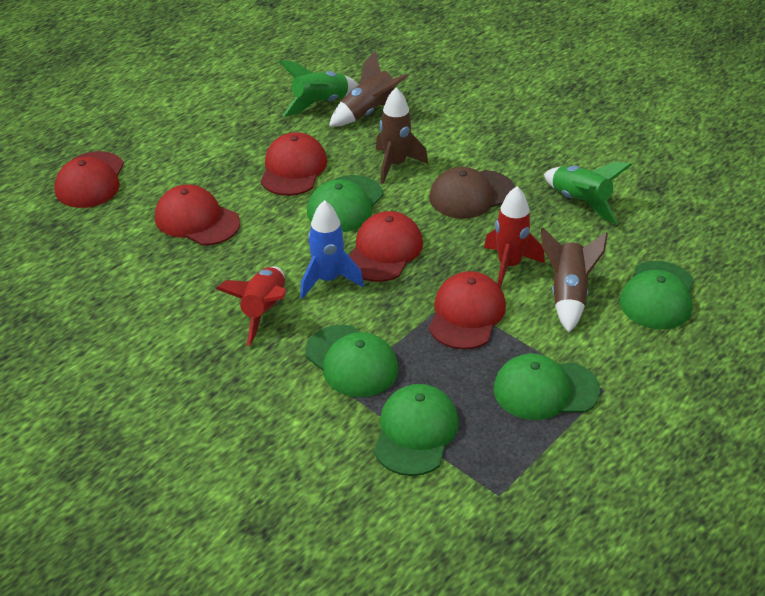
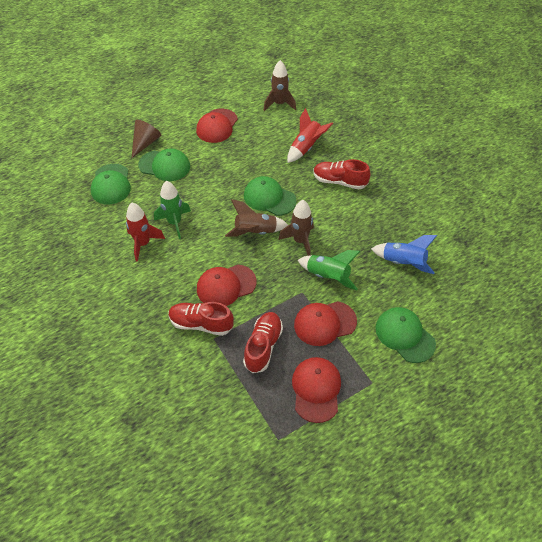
brown cap: [429,167,515,219] = 1 -> none = 0
brown cone: none = 0 -> [132,120,161,158] = 1
green cap: [305,325,398,397] [307,175,383,232] [374,384,459,476] [494,353,600,420] [620,261,694,329] = 5 -> [91,164,131,204] [138,149,190,181] [244,176,297,216] [376,307,436,363] = 4
red cap: [54,151,124,208] [155,184,240,246] [260,132,327,196] [349,211,423,282] [429,271,506,350] = 5 -> [196,109,238,143] [197,265,257,306] [292,357,341,423] [294,301,357,346] = 4
red shoe: none = 0 -> [169,302,234,336] [243,312,283,373] [313,159,370,189] = 3

